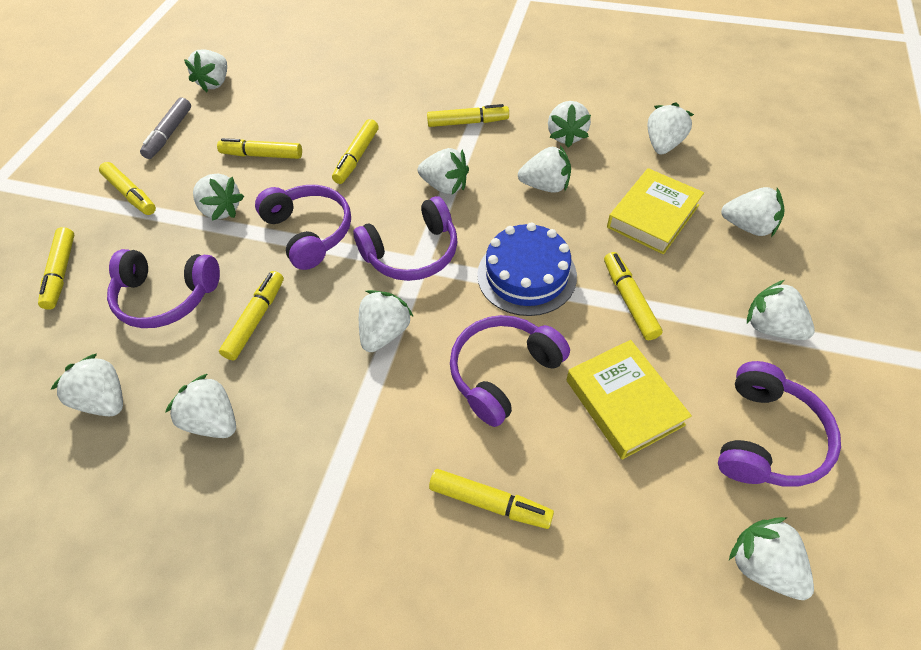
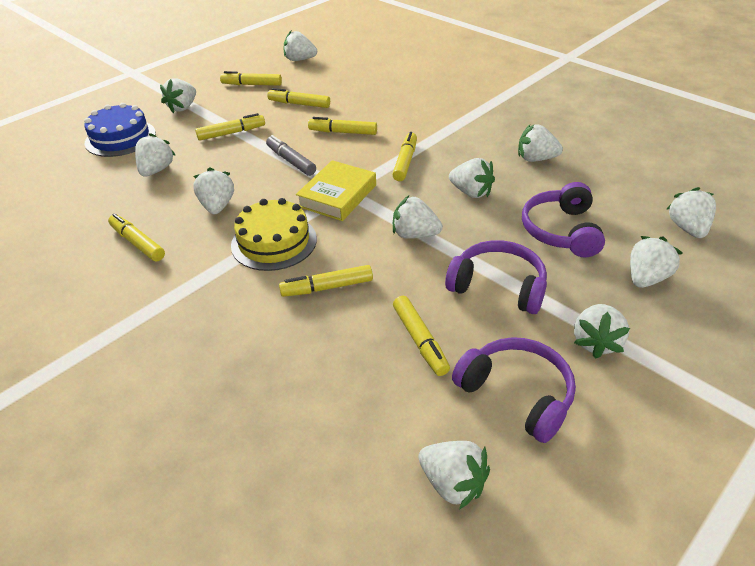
purple headphones: [107,249,220,328] [255,185,351,270] [353,196,458,281] [450,315,570,427] [718,361,841,487] = 5 -> [445,240,547,314] [452,337,576,443] [522,182,605,258] = 3
white strawberry: [50,353,123,416] [165,374,236,438] [184,49,227,92] [193,173,244,221] [359,290,414,352] [418,148,469,194] [518,146,571,193] [548,101,591,148] [648,102,694,155] [721,187,785,237] [729,517,814,600] [747,280,815,340] = 12 -> [135,133,176,177] [160,78,196,113] [193,167,234,214] [284,31,317,61] [393,195,443,239] [418,441,490,510] [449,158,495,198] [518,124,563,162] [574,304,630,359] [630,236,682,288] [666,187,716,238] = 11
yellow book: [567,340,692,460] [607,168,704,254] = 2 -> [296,160,376,221] = 1
yellow cake: none = 0 -> [231,198,317,271] = 1

